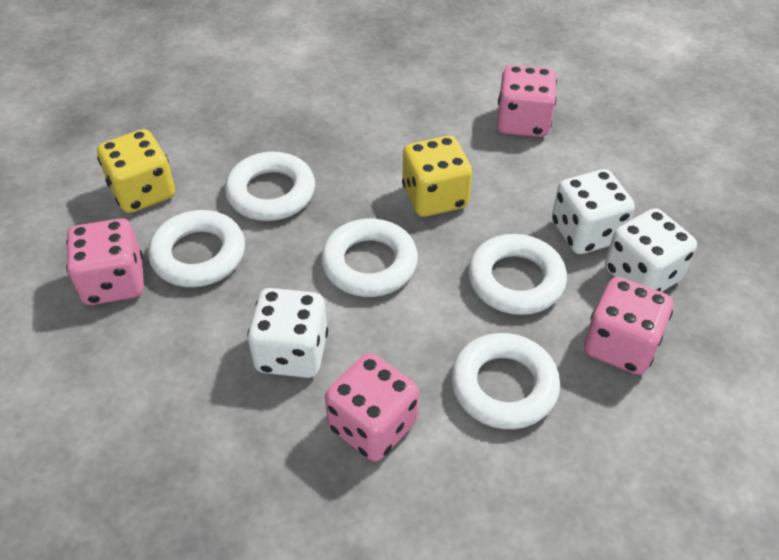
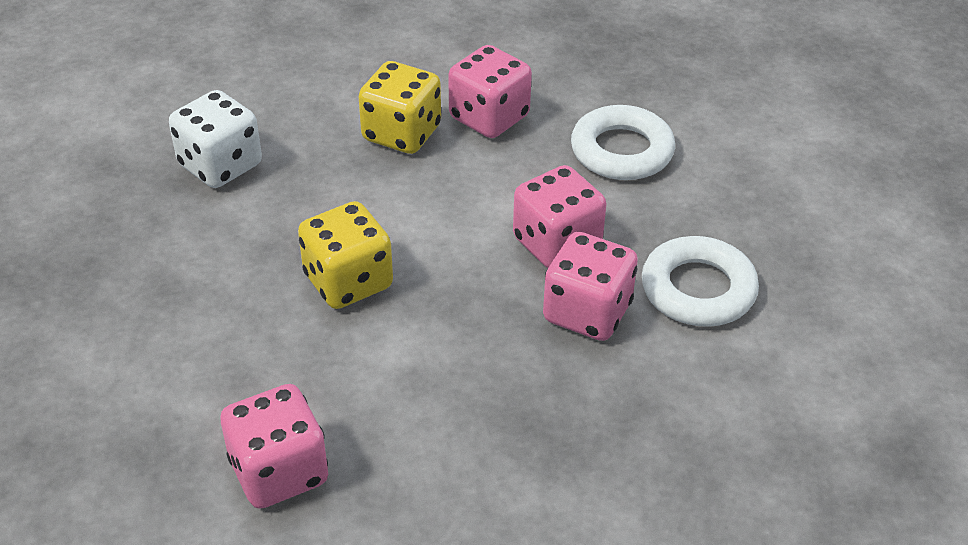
white dice: [247,288,328,378] [552,169,635,254] [605,208,697,292] = 3 -> [169,90,262,188] = 1
white ring: [148,210,245,287] [225,152,315,221] [321,219,418,297] [451,333,560,429] [468,234,567,315] = 5 -> [571,105,675,180] [642,236,759,327] = 2

